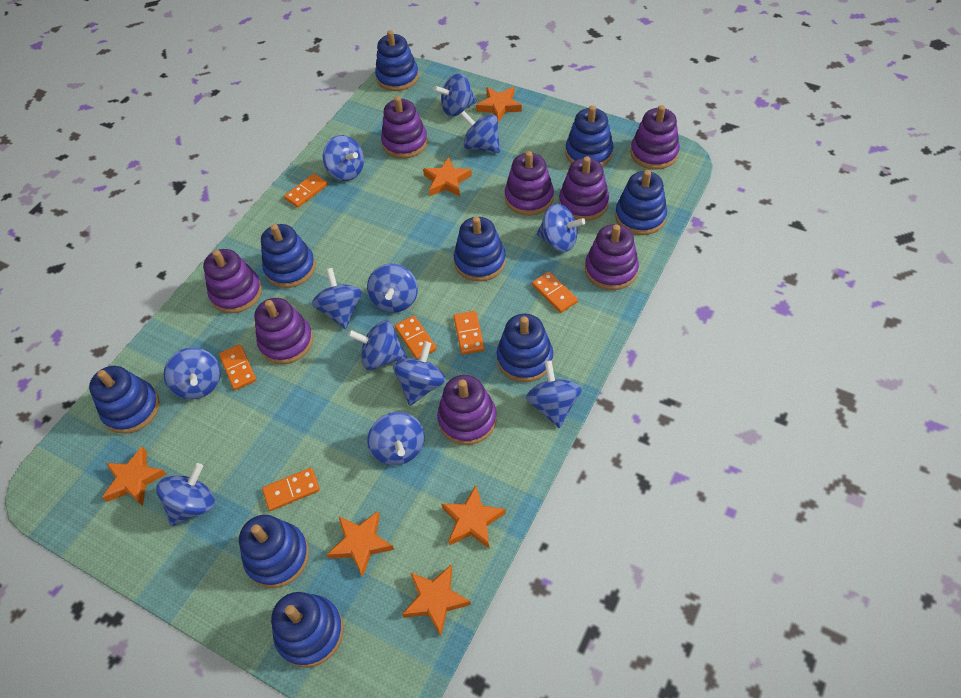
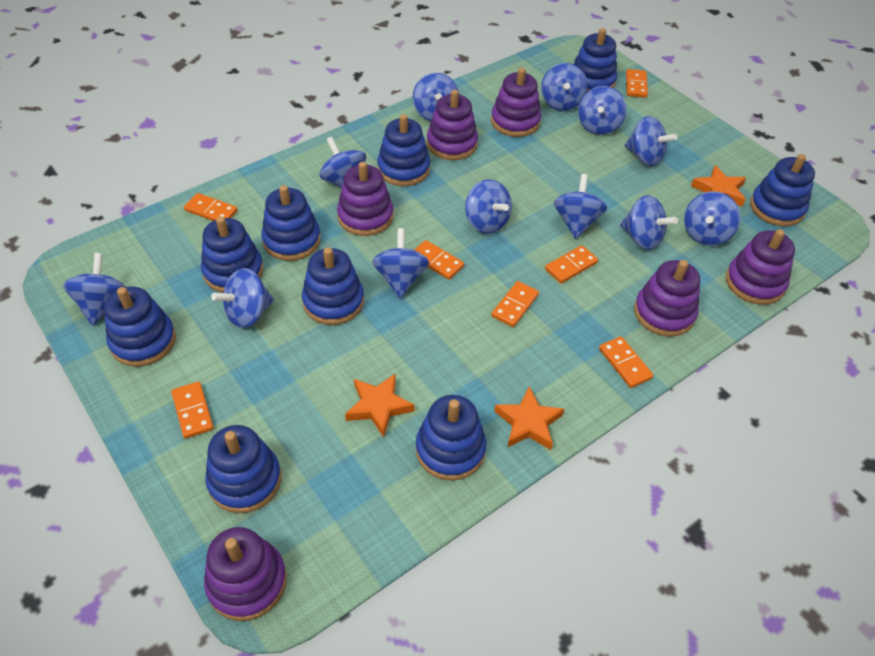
orange domino: [219,344,256,390] [262,468,320,511] [284,173,328,208] [395,315,437,359] [453,311,485,355] [532,272,578,313] = 6 -> [171,382,214,439] [184,193,238,221] [414,240,464,280] [491,281,539,327] [545,245,598,283] [599,336,653,388] [626,69,648,98] = 7
orange star: [102,447,167,506] [327,511,394,577] [402,565,471,636] [423,157,472,196] [441,485,506,549] [476,87,522,122] = 6 -> [345,373,415,437] [494,386,564,450] [691,165,746,207] = 3
purple stacking toy: [203,249,262,314] [254,298,313,364] [381,96,428,159] [437,375,497,445] [505,151,554,215] [559,156,609,221] [585,224,639,290] [630,105,680,170] = 8 -> [204,527,287,621] [337,162,394,236] [427,90,478,160] [491,68,541,137] [634,260,700,337] [726,229,795,305] = 6

